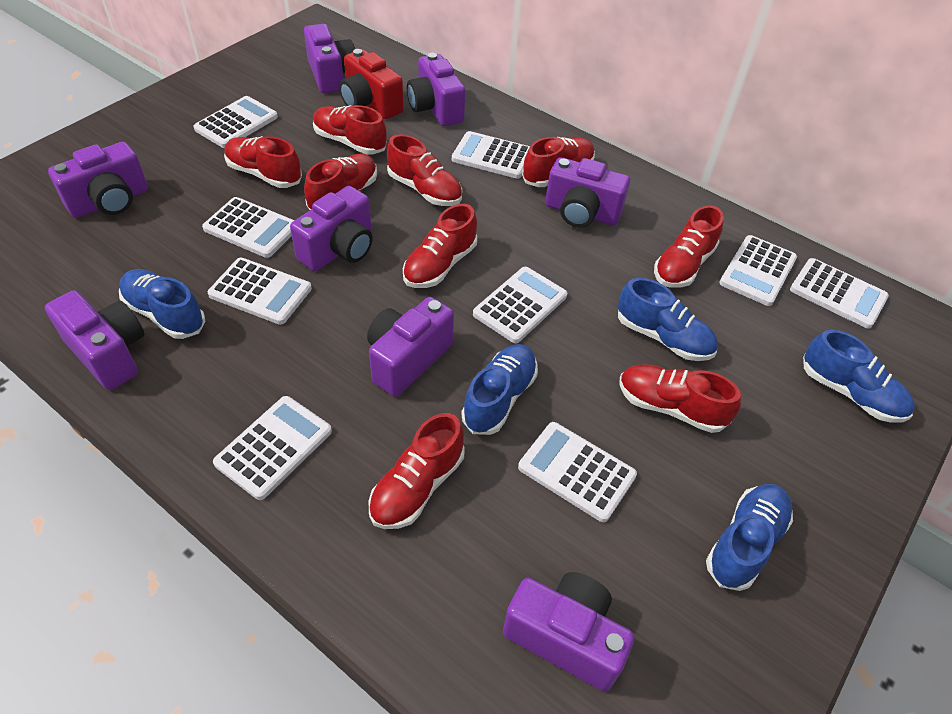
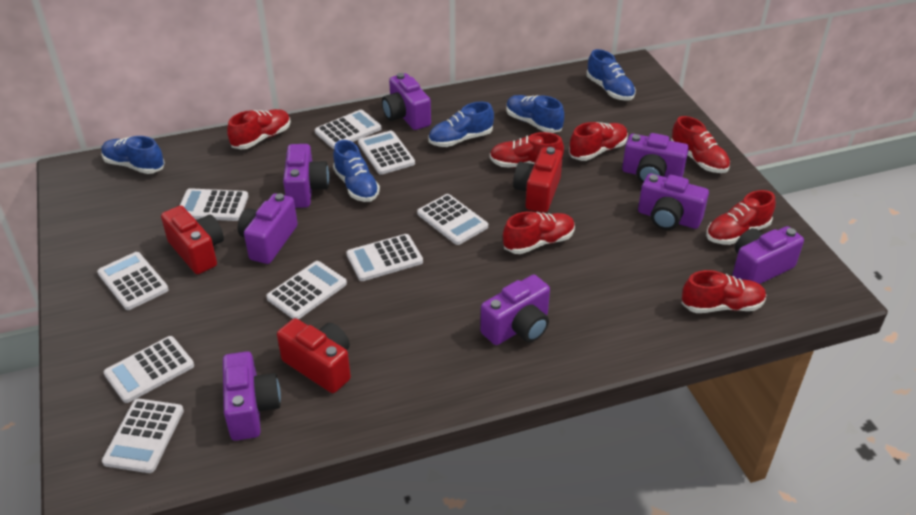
red camera: [339,49,403,119] = 1 -> [161,205,224,274] [277,318,351,393] [513,147,563,213] = 3
red shoe: [224,136,302,188] [304,153,377,210] [313,105,387,155] [368,413,464,529] [387,134,462,206] [403,204,477,288] [522,137,595,187] [620,364,741,433] [654,205,724,288] = 9 -> [227,109,291,149] [490,132,564,168] [503,211,575,254] [569,122,628,161] [671,116,730,173] [681,270,766,313] [706,190,776,245] = 7

